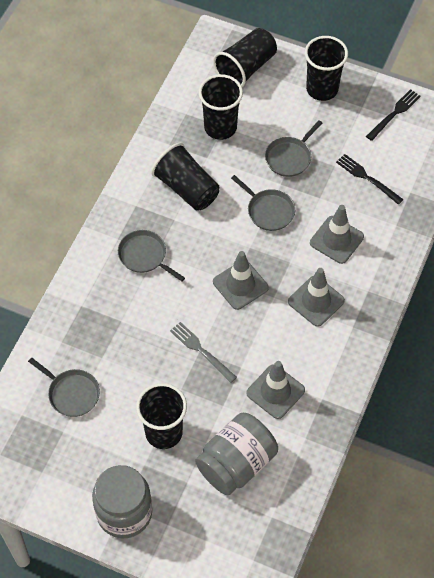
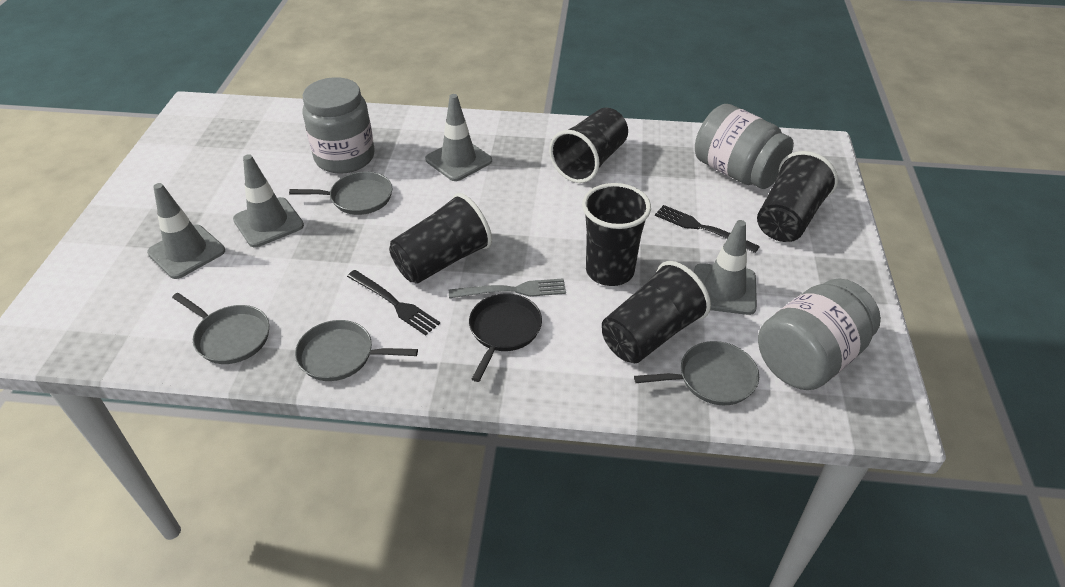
black pan: none = 0 -> [469,293,542,382] = 1
grey jar: [92,465,152,538] [195,413,278,495] = 2 -> [302,77,375,174] [695,104,794,189] [758,278,881,390] = 3

